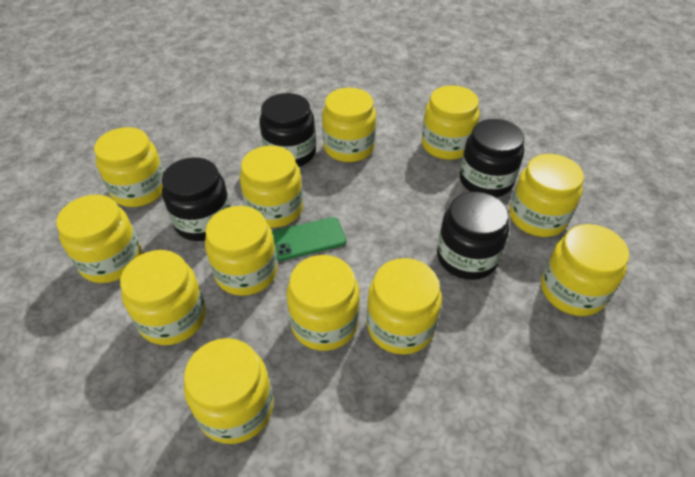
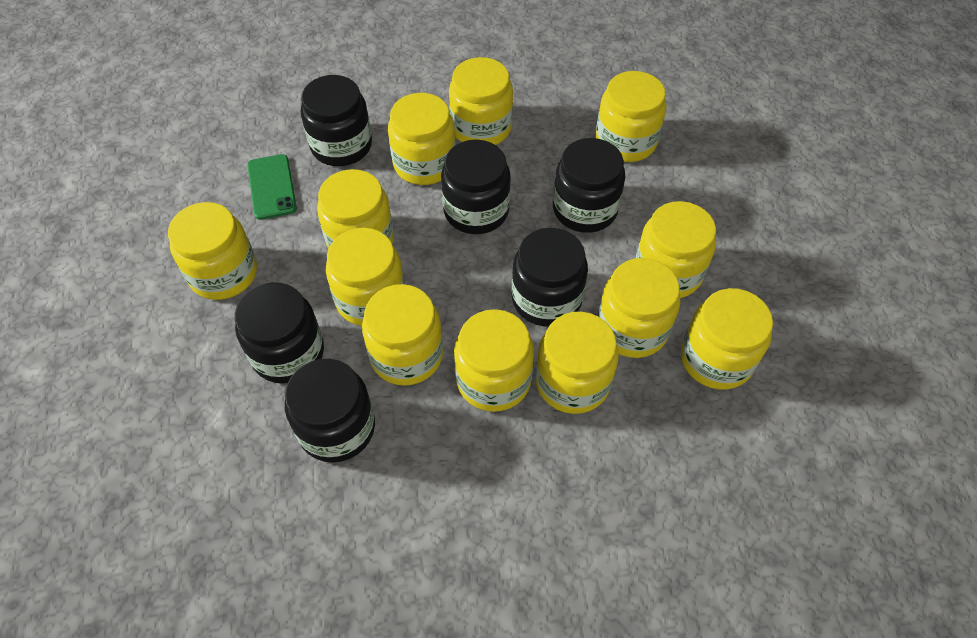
black jar: [162,157,231,241] [260,93,316,167] [437,192,509,280] [460,119,524,197] = 4 -> [235,282,324,384] [285,359,375,463] [301,75,372,166] [441,139,511,234] [512,228,588,327] [553,138,625,233] = 6

